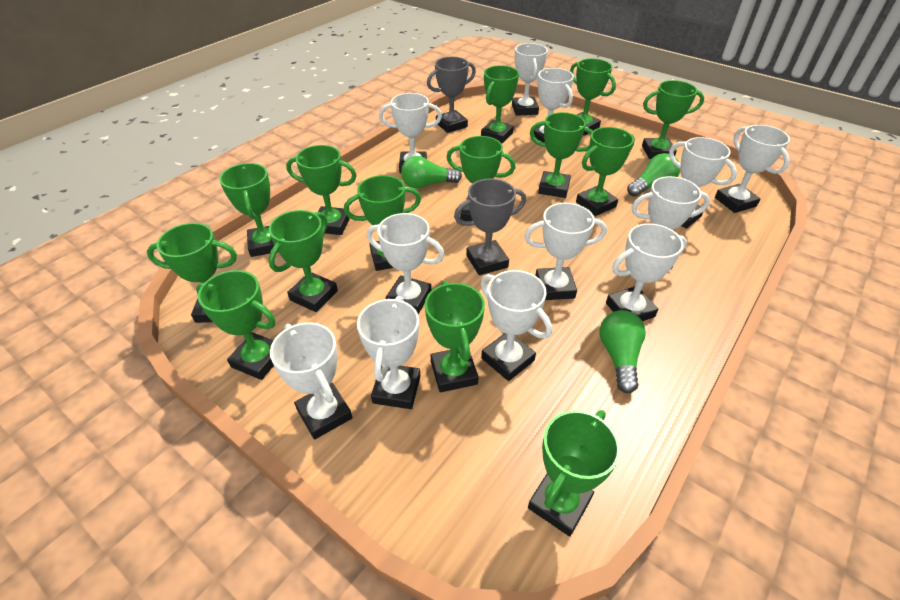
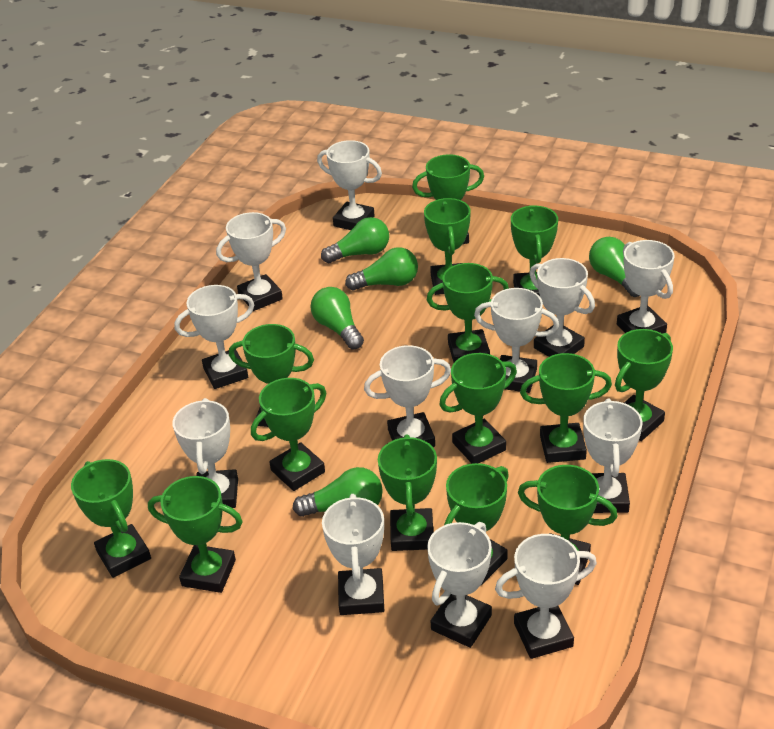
green light bulb: [401,156,462,189] [599,310,646,393] [627,153,680,197] = 3 -> [292,467,383,517] [311,287,364,350] [321,217,389,263] [345,247,418,291] [589,237,640,297] = 5
grey trophy: [427,57,476,133] [454,179,526,275] = 2 -> none = 0

